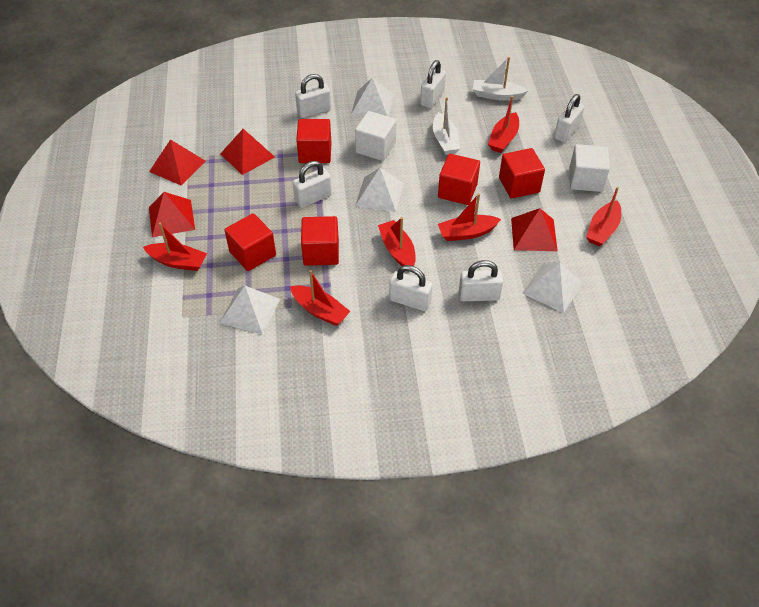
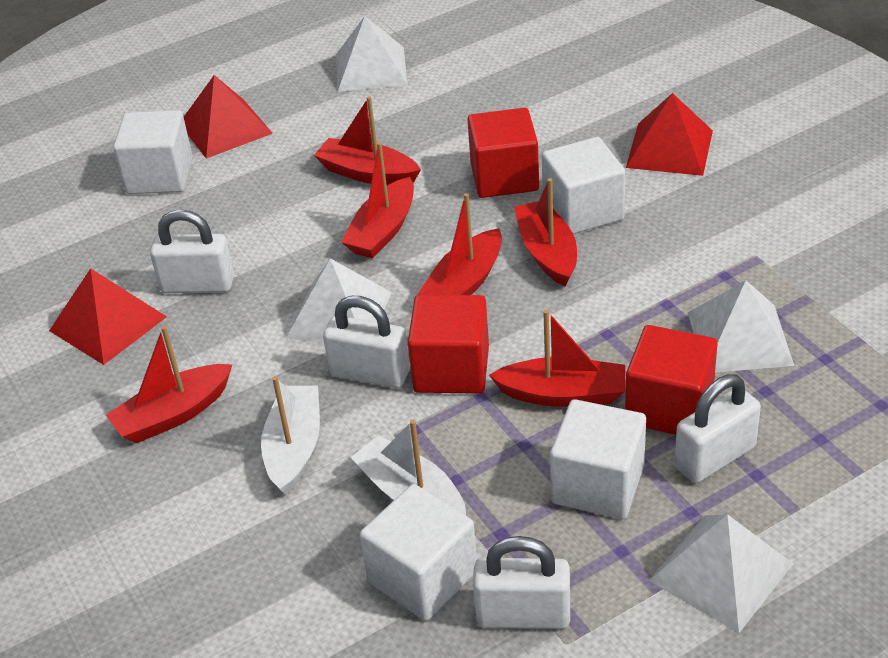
red cube: [225,213,276,271] [296,119,332,163] [301,216,339,266] [438,154,480,205] [499,148,545,199] = 5 -> [408,295,489,394] [467,108,539,198] [625,325,718,435] = 3
red pyramid: [149,139,205,186] [149,192,195,237] [220,129,275,175] [511,208,558,251] = 4 -> [49,268,167,365] [184,75,273,159] [626,93,713,176] = 3
white cube: [355,111,396,161] [569,144,610,192] = 2 -> [113,110,193,194] [360,484,477,621] [542,137,625,234] [550,399,646,519] = 4
white padlock: [293,161,332,208] [295,74,331,118] [389,265,433,311] [420,60,446,108] [459,260,503,301] [554,94,584,143] = 6 -> [150,209,234,293] [323,296,410,388] [473,536,570,629] [675,374,761,483] = 4

